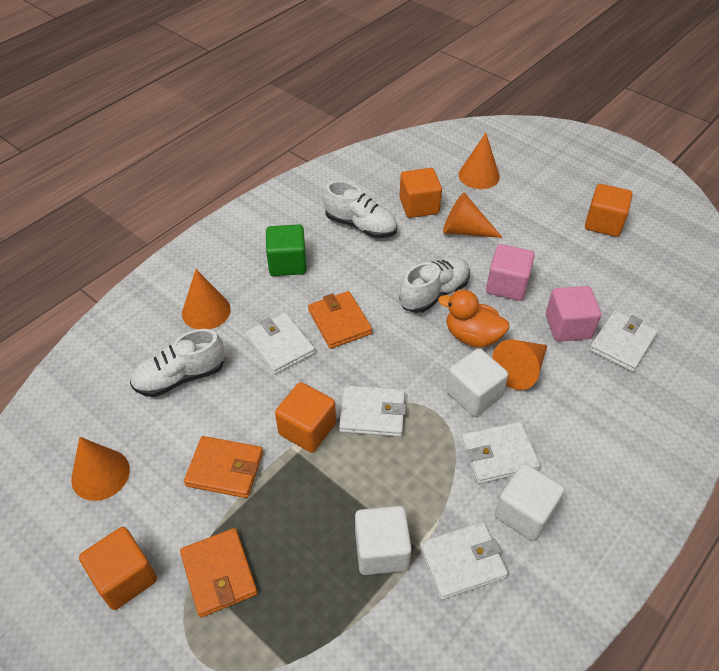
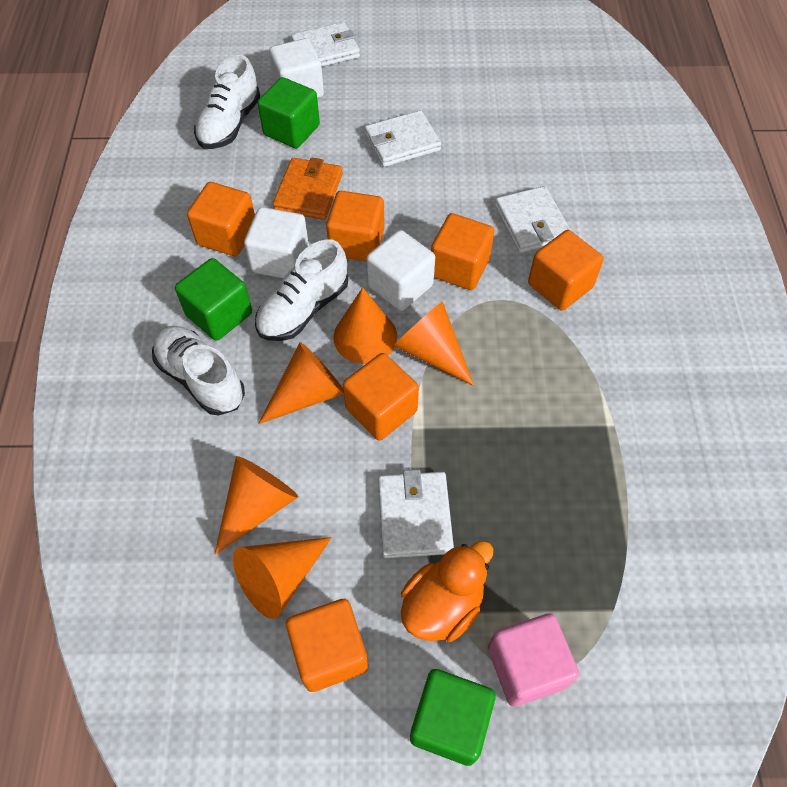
green cube: [266,224,307,276] = 1 -> [175,258,252,341] [257,77,320,148] [410,669,496,766] = 3
orange cube: [79,527,157,610] [275,382,336,453] [399,168,442,218] [585,184,633,237] = 4 -> [187,182,255,256] [286,599,368,692] [326,191,384,262] [343,353,419,441] [431,213,494,290] [528,230,604,311] = 6
orange wallet: [180,528,258,617] [184,436,263,498] [308,291,372,349] = 3 -> [273,158,343,220] = 1
pink cube: [486,244,535,301] [546,286,601,342] = 2 -> [488,613,579,707] = 1
white wallet: [246,313,315,374] [339,385,406,437] [419,522,508,600] [461,422,540,484] [589,310,658,372] = 5 -> [291,22,360,67] [365,110,441,167] [378,469,454,558] [495,186,571,253] = 4

